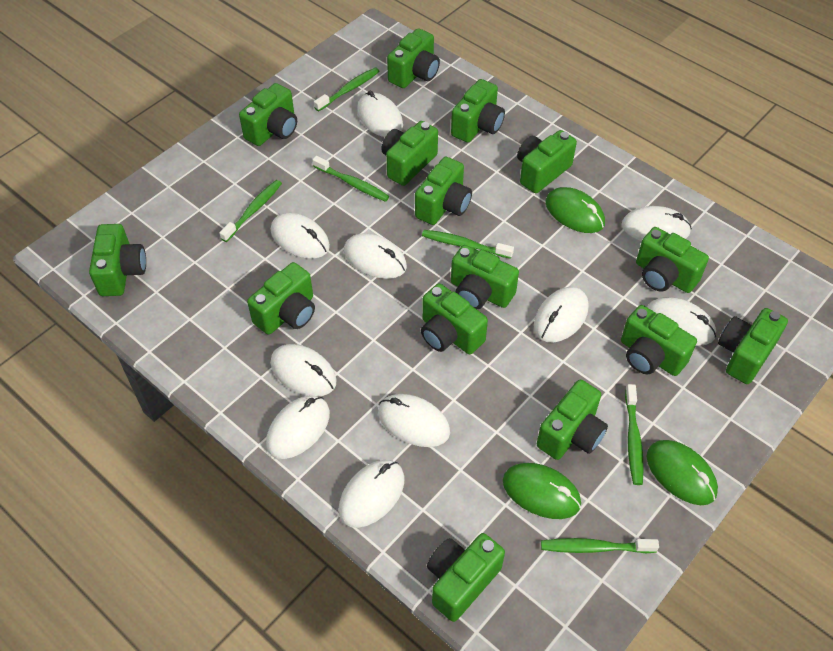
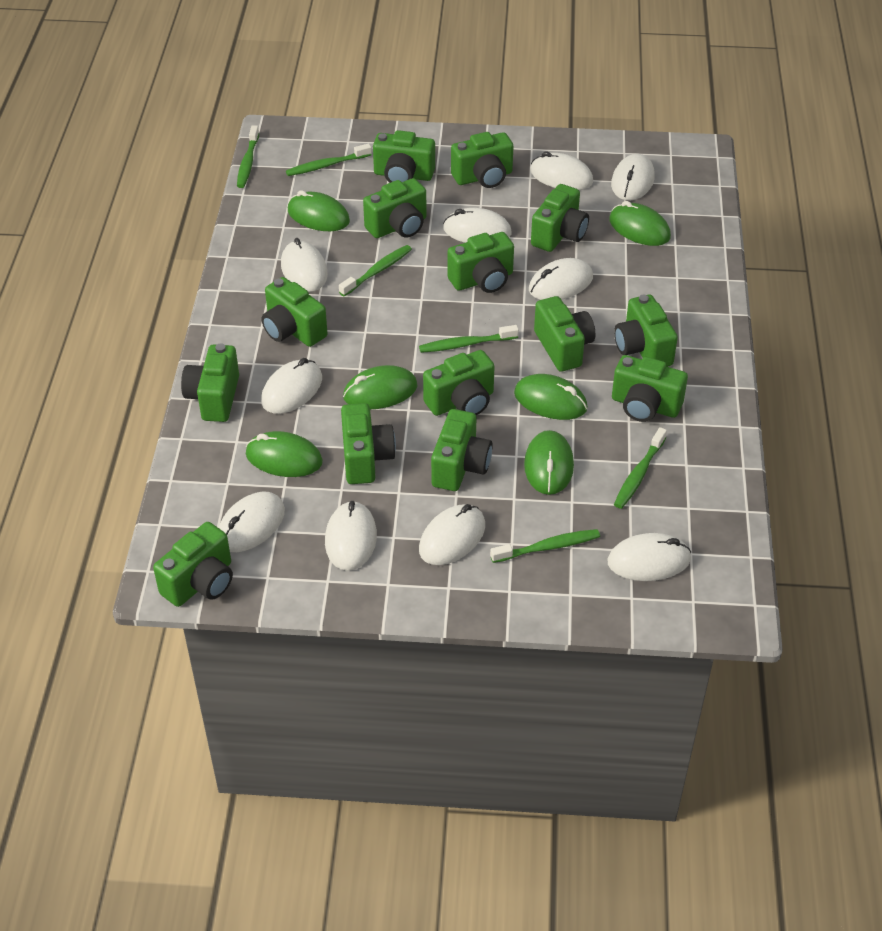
green camera: [89,224,146,296] [239,83,297,146] [247,262,315,335] [381,121,438,186] [387,28,440,88] [415,157,472,225] [421,284,488,354] [427,533,505,622] [451,79,505,142] [451,245,519,310] [517,130,577,193] [537,380,608,460] [621,305,697,376] [636,227,709,293] [718,308,788,384] = 15 -> [153,522,233,607] [181,343,239,422] [261,277,328,347] [341,403,396,484] [363,178,427,238] [373,130,435,183] [423,350,495,416] [431,409,493,491] [447,232,514,293] [451,132,513,188] [531,184,589,252] [534,296,595,372] [612,355,688,422] [614,295,678,367] = 14
green mouse: [503,463,581,519] [545,187,605,233] [646,440,718,505] = 3 -> [246,431,323,477] [288,190,350,231] [343,365,418,409] [514,374,588,420] [524,430,574,495] [609,201,671,246] = 6

